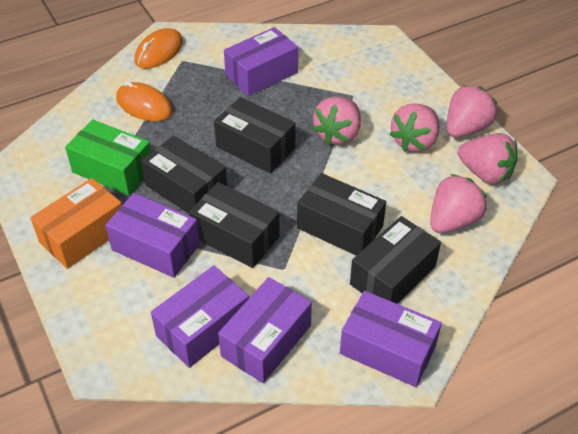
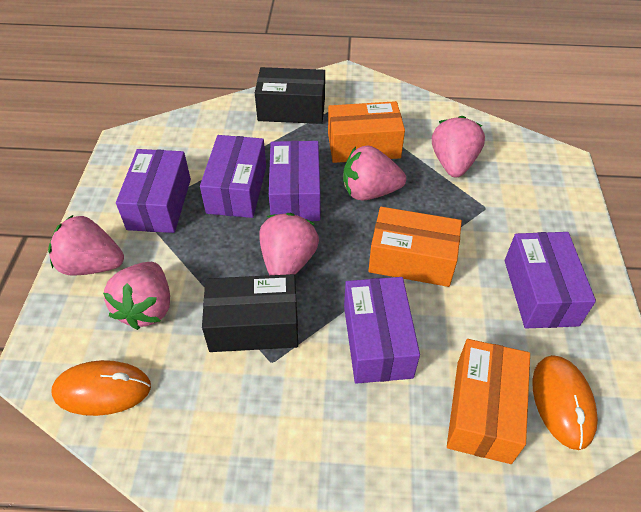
black box: [141,136,227,214] [189,182,280,268] [214,97,296,174] [297,173,386,256] [350,216,441,304] = 5 -> [202,274,298,352] [255,67,325,124] = 2
green box: [65,119,151,196] = 1 -> none = 0
orange box: [30,178,122,269] = 1 -> [328,101,405,163] [368,207,462,287] [447,339,530,464] = 3

